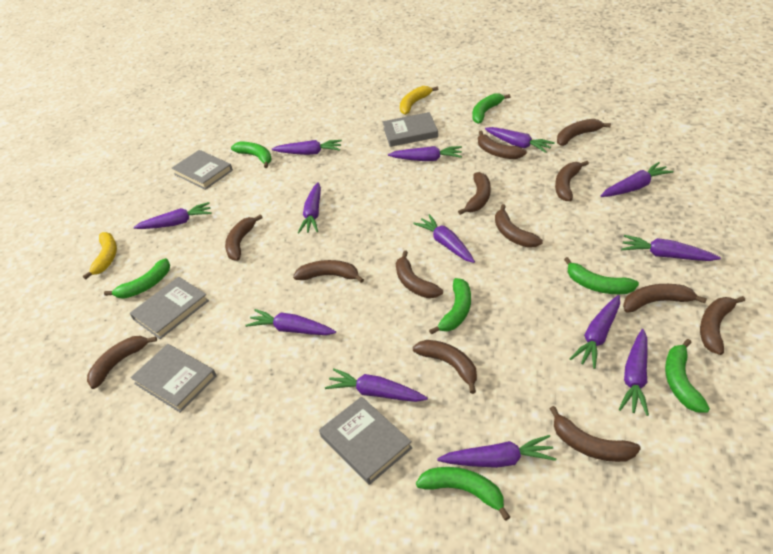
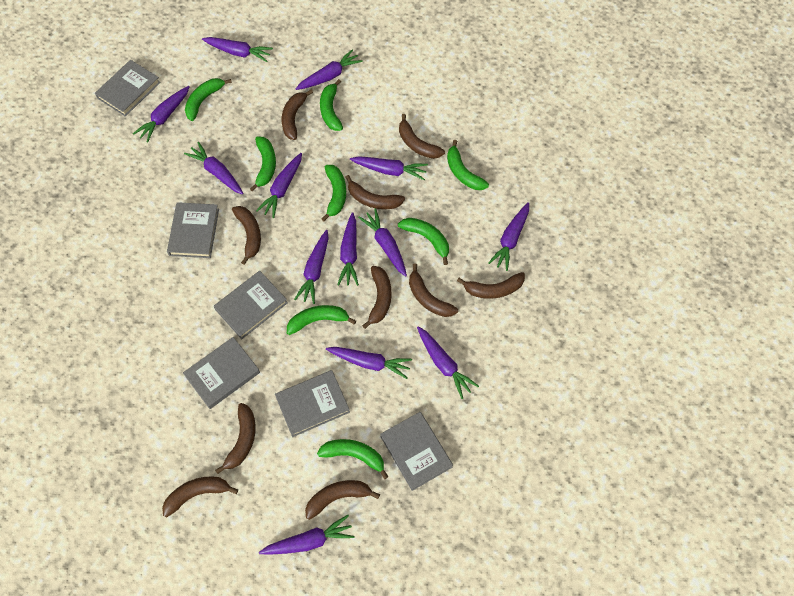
brown banana: [87,336,157,389] [225,214,263,261] [293,260,364,283] [396,251,443,298] [412,340,477,394] [458,172,491,215] [478,130,527,159] [495,204,543,248] [550,406,641,462] [555,161,589,201] [557,119,611,146] [623,284,707,313] [700,296,745,355] = 13 -> [162,476,238,517] [215,403,256,474] [232,206,261,265] [282,89,313,140] [305,480,380,520] [345,175,405,209] [362,266,391,329] [399,114,445,159] [409,264,458,317] [457,272,525,299] = 10
green banana: [104,258,170,299] [231,142,272,168] [416,467,510,521] [429,278,471,335] [472,93,511,124] [564,257,639,294] [665,339,710,413] = 7 -> [185,78,232,121] [250,137,276,192] [287,305,356,335] [317,439,389,479] [320,79,343,131] [321,165,346,221] [398,218,449,265] [447,140,489,190] = 8
grey book: [130,277,209,339] [131,344,217,412] [172,150,233,190] [319,397,413,485] [383,112,438,147] = 5 -> [95,60,161,116] [167,202,219,258] [183,337,260,409] [214,271,288,339] [275,370,350,437] [380,412,453,491] = 6
yellow banana: [83,232,117,280] [400,86,438,115] = 2 -> none = 0

